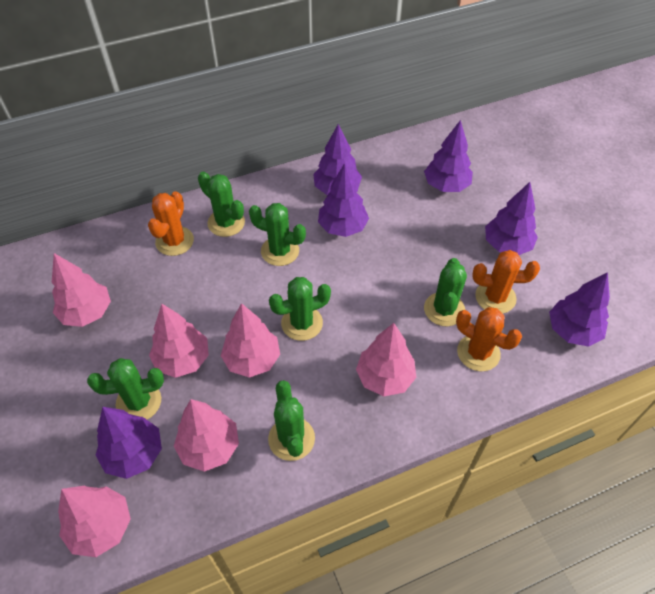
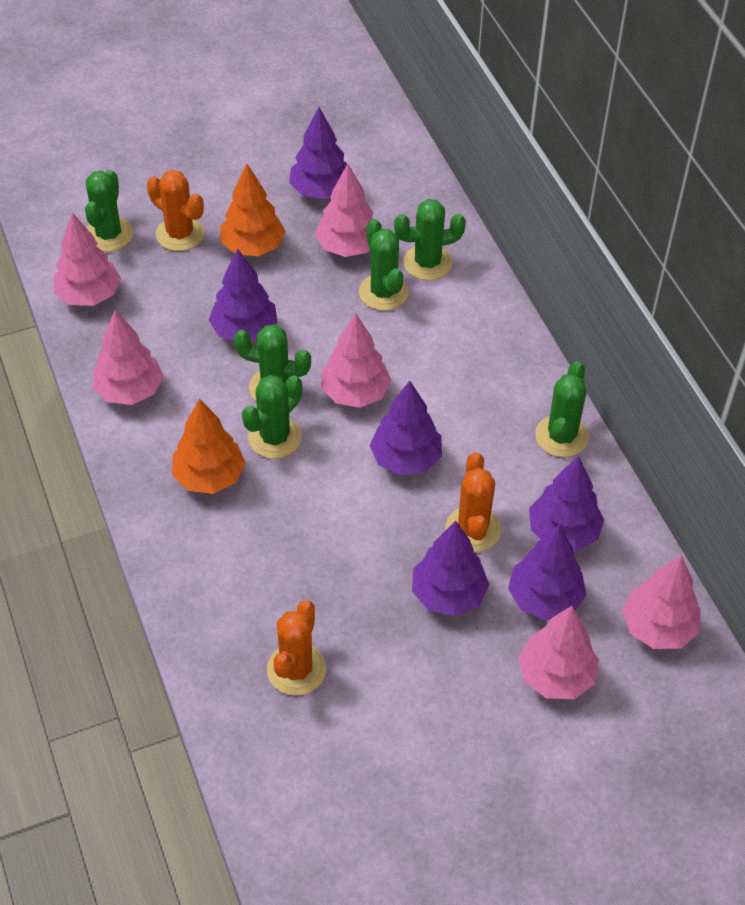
orange tree: none = 0 -> [172,398,245,494] [220,164,285,256] = 2

